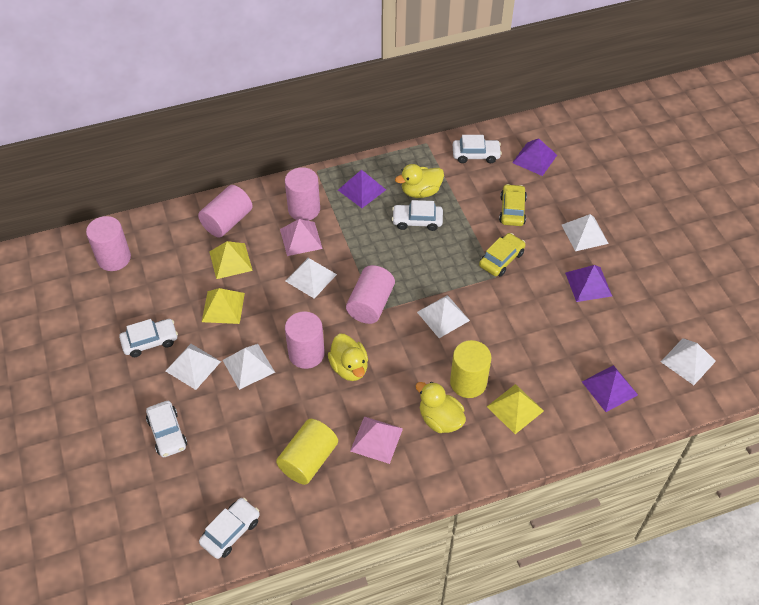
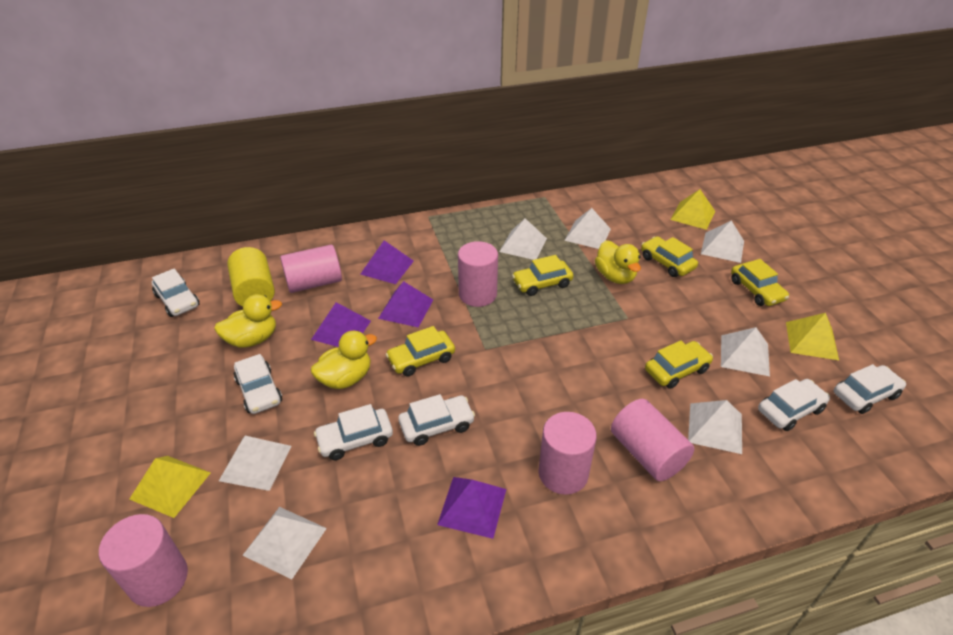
pink pyramid: [280,219,323,256] [350,416,403,464] = 2 -> none = 0
white car: [119,319,178,357] [146,401,187,457] [199,498,260,559] [392,200,443,231] [453,135,502,163] = 5 -> [152,269,200,317] [234,354,282,414] [314,404,393,460] [398,394,475,446] [758,379,830,431] [834,364,906,414] = 6
white pyramid: [166,344,221,390] [223,344,275,390] [285,258,337,299] [417,295,470,338] [562,214,609,251] [661,338,716,385] = 6 -> [219,436,292,491] [243,507,327,580] [499,218,547,260] [564,208,611,249] [688,400,742,454] [701,221,744,263] [721,327,770,376] = 7
yellow car: [479,233,526,276] [499,184,527,226] = 2 -> [385,326,455,377] [512,255,573,296] [641,236,698,277] [645,340,713,389] [731,259,789,306] = 5
yellow cylinder: [276,419,338,485] [450,340,492,398] = 2 -> [227,247,275,307] = 1

